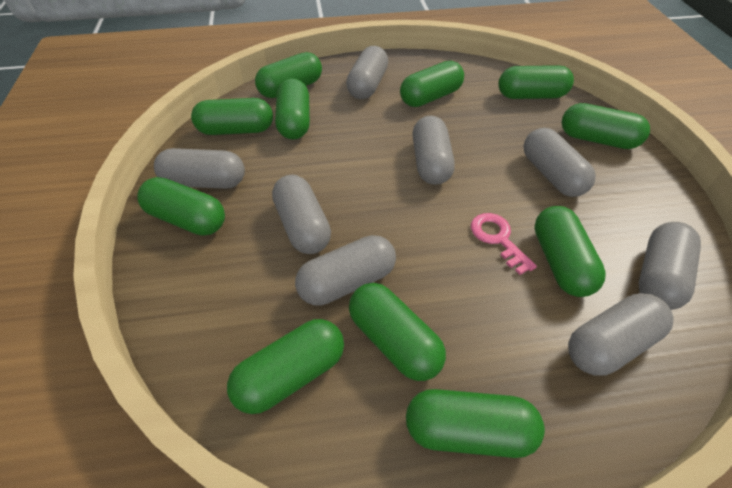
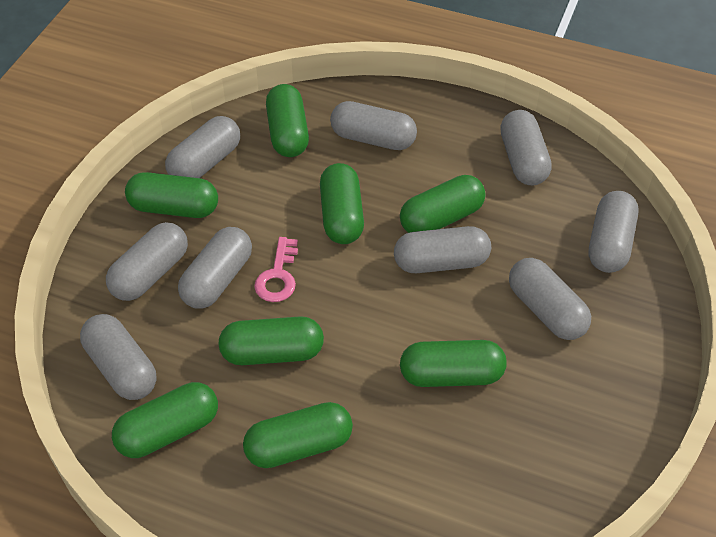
green capsule: [137,177,225,236] [191,98,273,135] [227,319,344,414] [255,52,322,98] [275,78,310,140] [349,283,446,381] [400,61,464,107] [406,389,545,458] [498,65,574,99] [534,206,606,297] [562,103,650,149] = 11 -> [112,382,218,458] [125,172,218,218] [218,316,324,365] [243,402,353,468] [266,84,309,157] [320,163,364,244] [400,175,485,233] [400,340,507,387] = 8
grey capsule: [154,148,245,189] [272,175,331,254] [295,235,396,306] [346,46,388,99] [413,115,455,185] [523,128,596,197] [568,293,674,376] [639,222,701,310] = 8 -> [80,314,157,400] [106,222,188,301] [165,116,240,178] [178,227,252,309] [330,101,417,150] [394,226,491,273] [500,110,552,185] [509,258,591,340] [589,191,638,273] = 9

